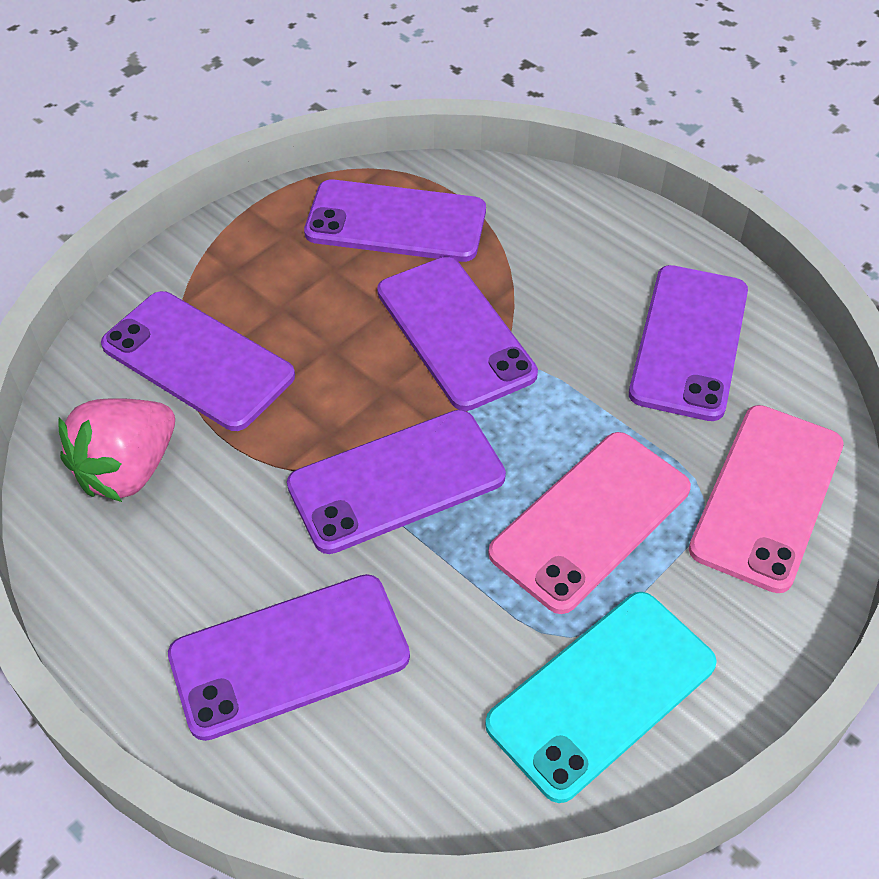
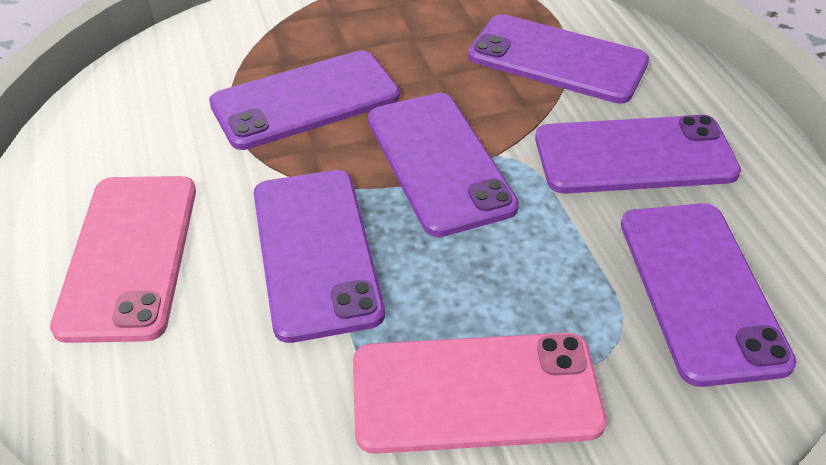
pink strawberry: [59,398,175,502] = 1 -> none = 0
turquoise phone: [485,592,717,803] = 1 -> none = 0

